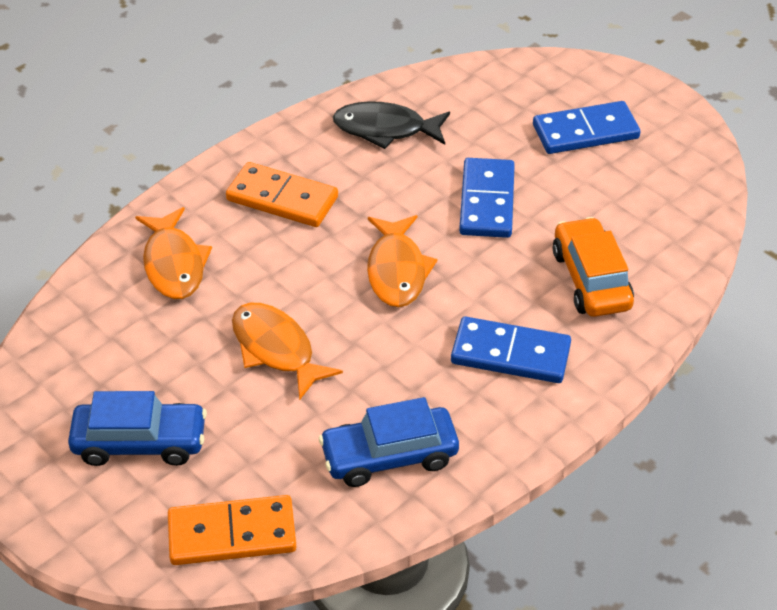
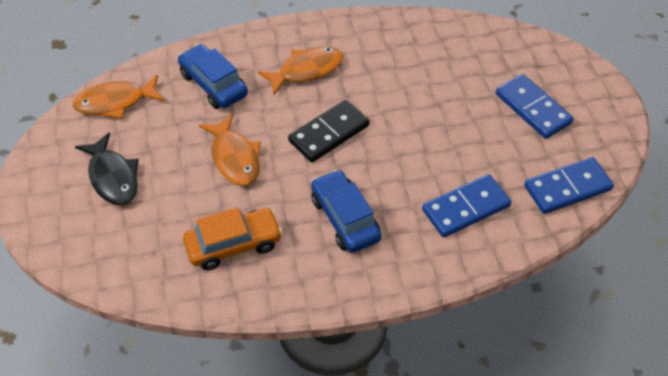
black domino: none = 0 -> [288,100,370,162] = 1
orange domino: [168,495,296,565] [226,162,338,227] = 2 -> none = 0

